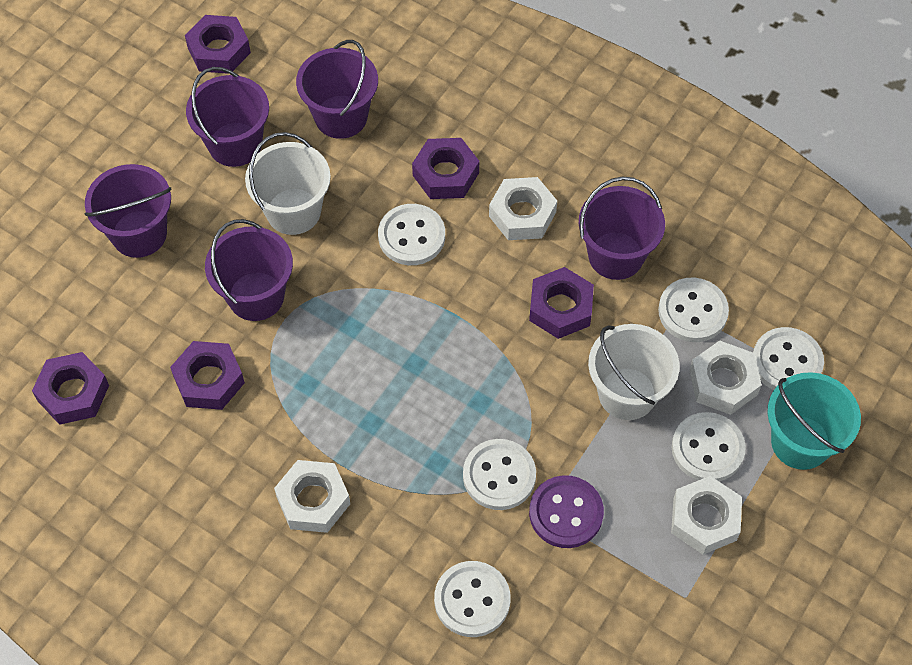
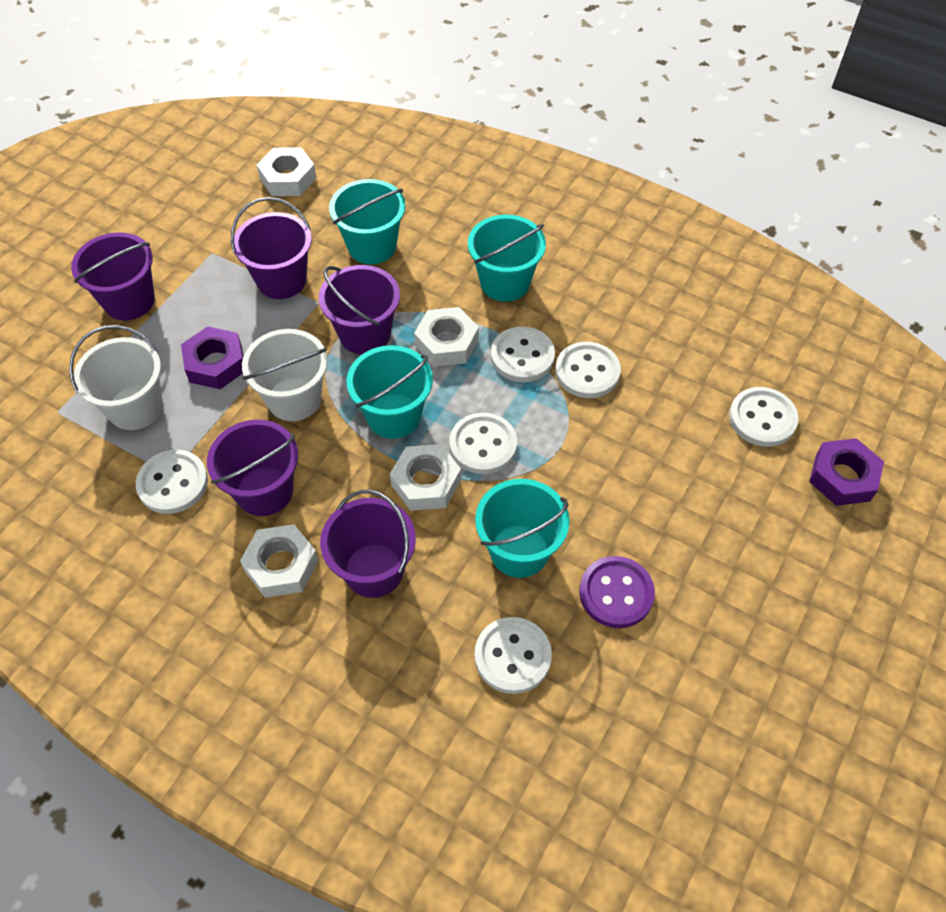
purple nut: [32,352,109,425] [170,341,245,410] [185,15,251,74] [412,138,479,199] [529,267,594,339] = 5 -> [181,326,244,389] [809,438,884,506] = 2
turquoise bucket: [767,372,861,470] = 1 -> [329,179,405,264] [347,345,433,439] [468,215,546,302] [475,479,570,578] = 4

